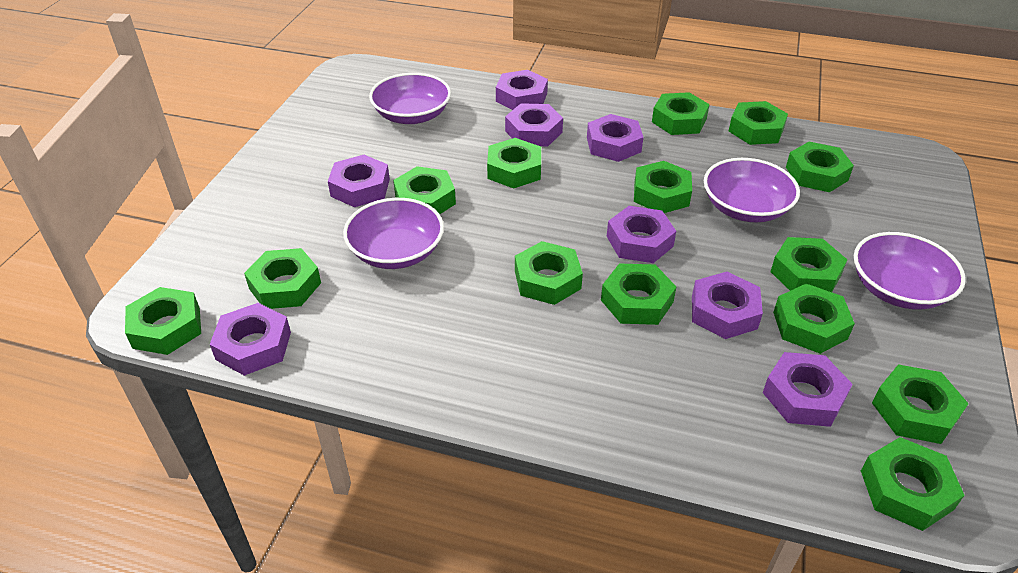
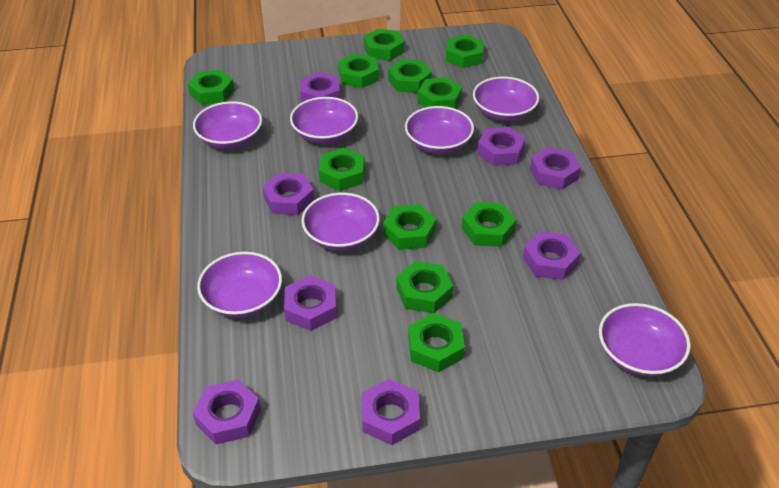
green nut: [125,287,201,355] [244,248,321,309] [393,166,456,214] [487,138,541,189] [515,241,583,305] [601,263,677,325] [634,161,692,213] [652,92,710,135] [729,101,788,145] [770,237,847,292] [773,284,855,354] [786,142,854,192] [861,437,965,531] [872,364,969,444] = 14 -> [188,70,234,105] [319,148,365,191] [338,54,379,88] [364,29,404,61] [383,204,436,250] [388,59,432,93] [396,261,453,313] [408,313,465,372] [418,77,462,109] [446,34,484,68] [462,202,516,247] = 11
purple bowl: [343,198,444,269] [369,73,451,124] [704,158,800,222] [854,232,966,310] = 4 -> [193,101,262,149] [197,252,282,318] [290,97,358,144] [302,193,380,251] [405,106,474,154] [473,77,539,121] [599,303,691,376] = 7

